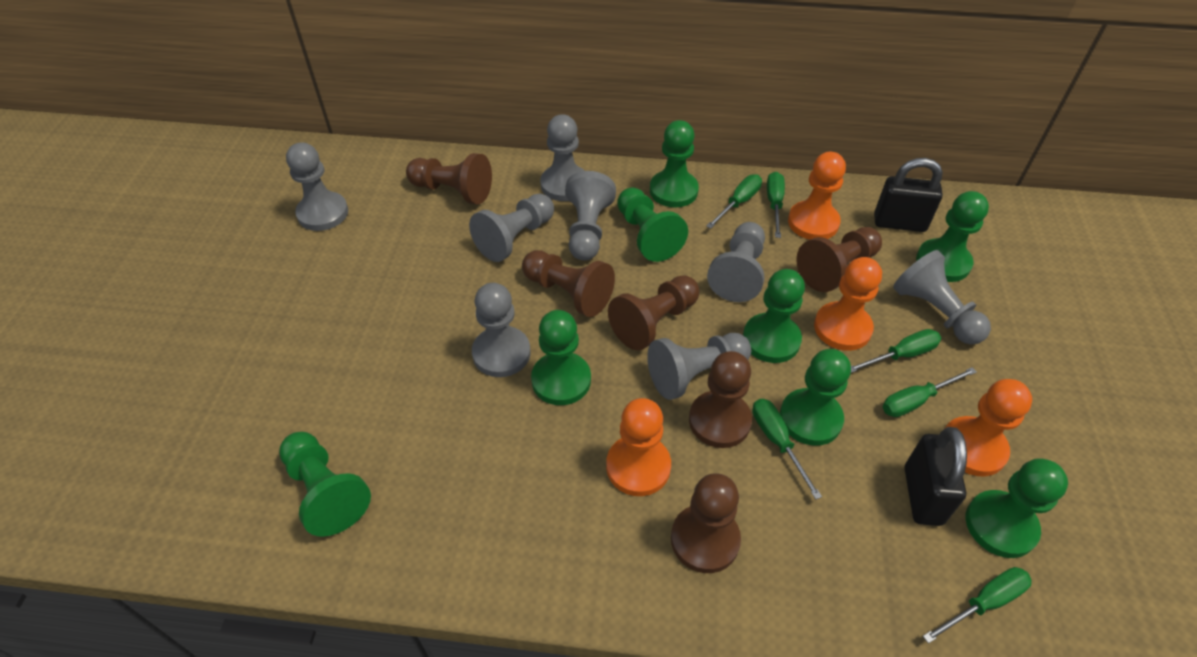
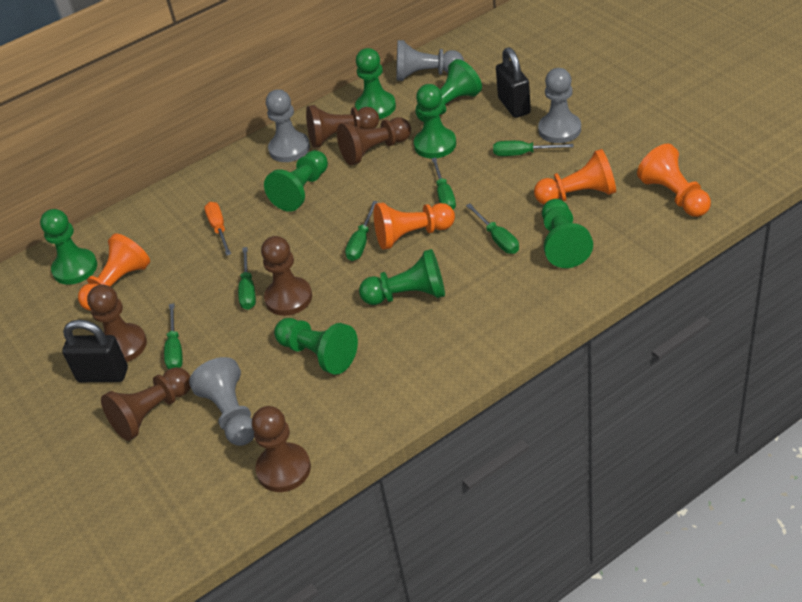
grey pawn: [286,142,348,231] [469,194,554,262] [472,283,531,377] [540,114,585,201] [565,171,616,260] [647,333,751,400] [707,222,765,302] [893,250,991,345] = 8 -> [189,357,254,446] [266,89,310,162] [396,40,464,81] [538,68,581,143] = 4
orange screwdriver: none = 0 -> [205,202,231,256] = 1

